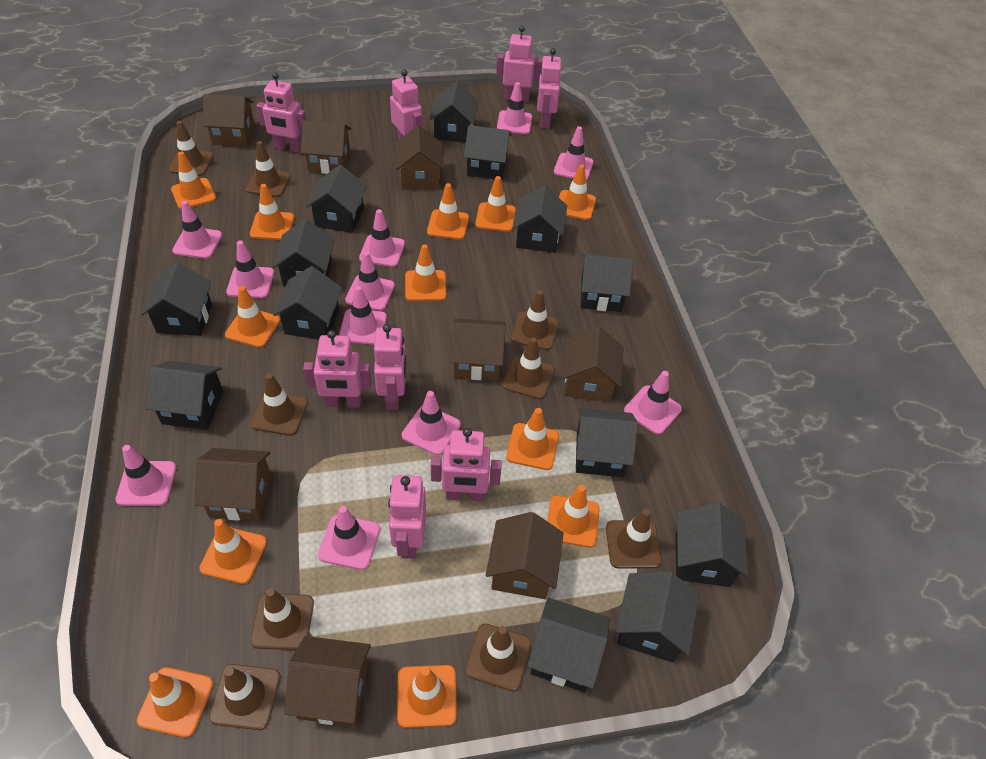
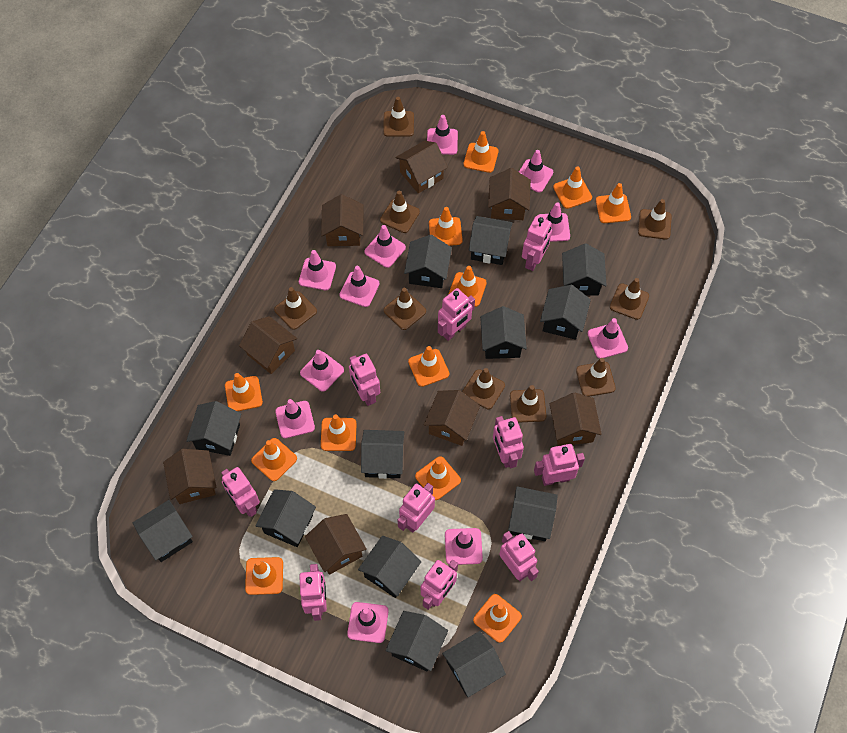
pink robot: [256,72,306,153] [303,330,372,408] [374,324,406,410] [388,475,426,559] [390,69,422,140] [431,428,502,502] [496,26,542,102] [537,48,561,129] = 8 -> [221,467,260,517] [299,564,327,621] [349,354,380,406] [398,483,435,532] [421,560,458,610] [438,288,475,341] [493,416,524,468] [499,531,539,581] [522,216,552,271] [534,444,585,486] = 10

